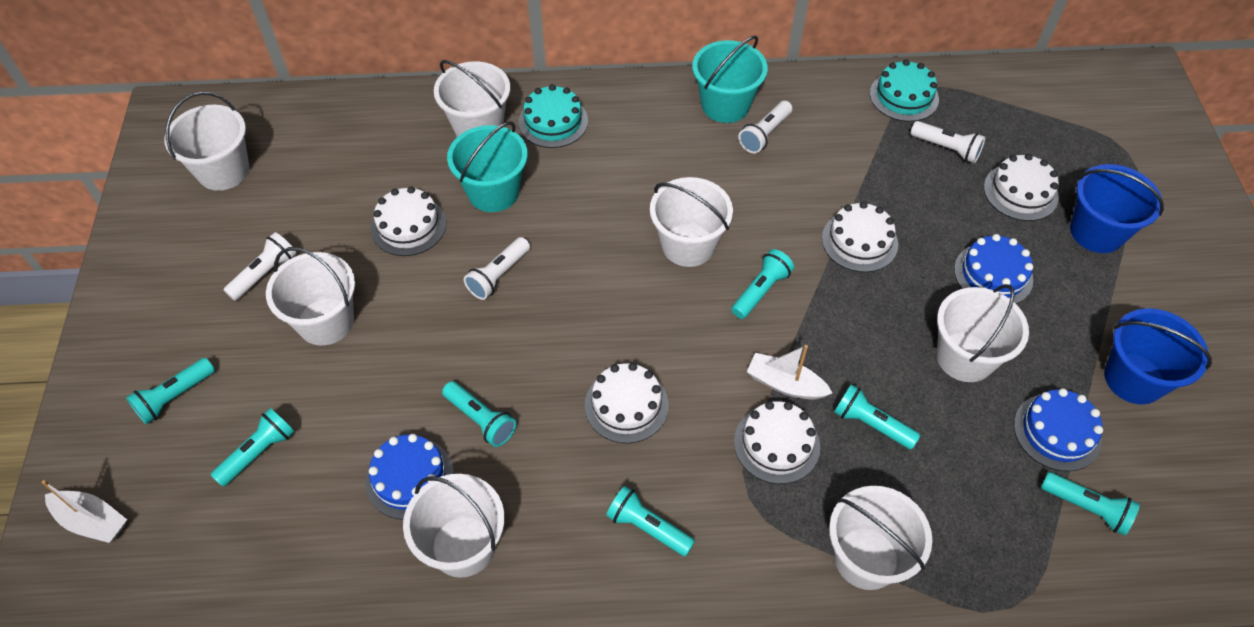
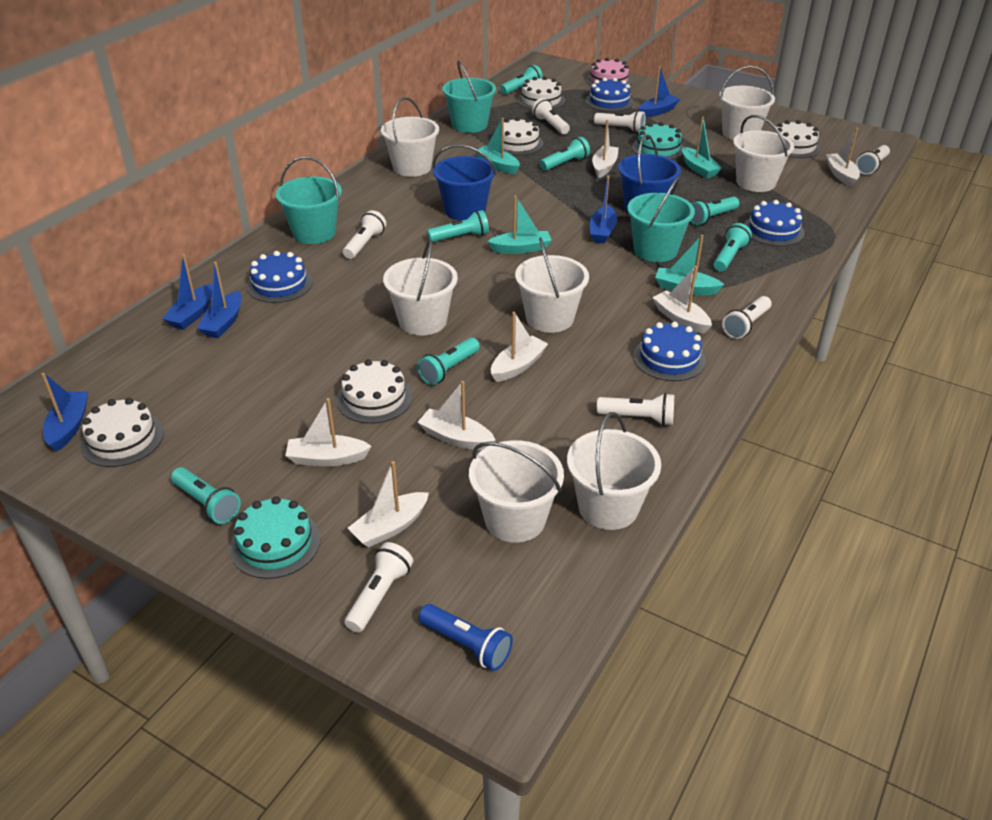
blue boat: none = 0 -> [41,373,88,452] [163,254,213,330] [197,262,242,338] [590,175,617,244] [639,66,680,117] = 5
blue cake: [366,434,454,520] [954,234,1033,304] [1014,388,1103,471] = 3 -> [246,251,313,303] [586,78,634,112] [633,322,706,381] [744,200,805,246] = 4
blue flashlight: none = 0 -> [419,604,513,671] = 1
pink cake: none = 0 -> [586,58,632,86] = 1
turquoise boat: none = 0 -> [475,118,520,174] [487,196,552,254] [655,235,724,295] [682,117,722,178] = 4
turquoise bucket: [447,121,528,212] [692,36,768,123] = 2 -> [276,156,342,244] [442,60,496,133] [627,177,695,262] = 3
white boat: [42,480,127,543] [747,345,832,400] = 2 -> [285,398,372,466] [348,461,429,548] [418,381,496,450] [491,312,548,382] [592,120,619,178] [652,266,712,334] [826,128,860,187] = 7
white flashlight: [224,232,297,301] [464,237,530,300] [738,101,792,153] [911,121,986,163] = 4 -> [343,210,386,259] [344,542,413,633] [532,98,570,134] [594,110,645,133] [597,393,674,426] [722,296,772,339] [856,145,890,175] = 7

